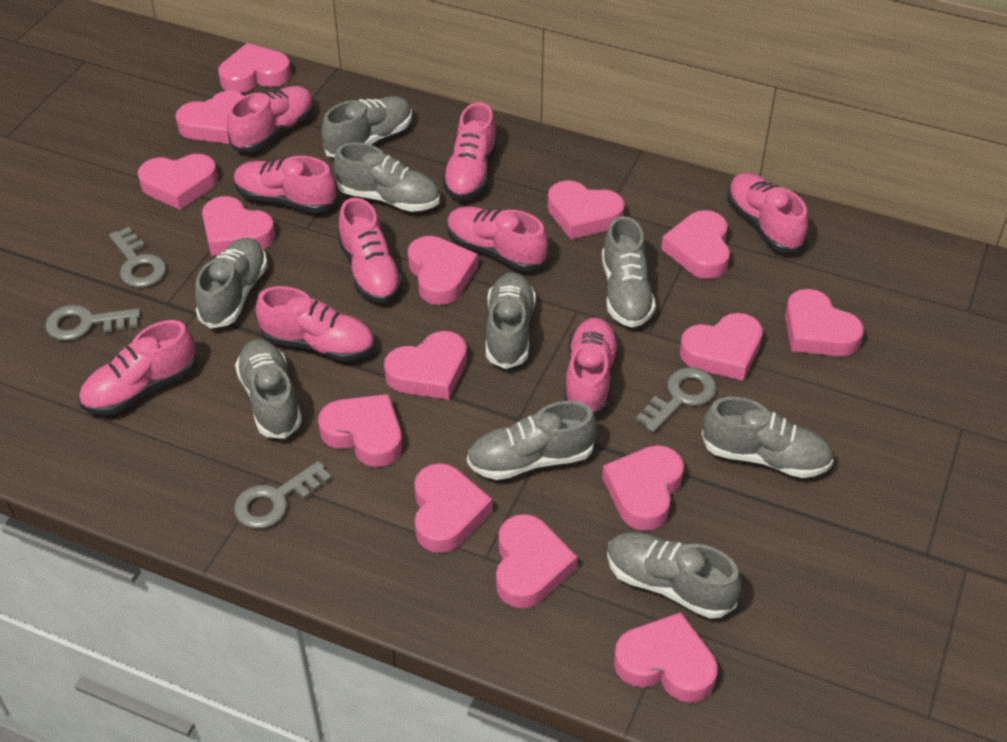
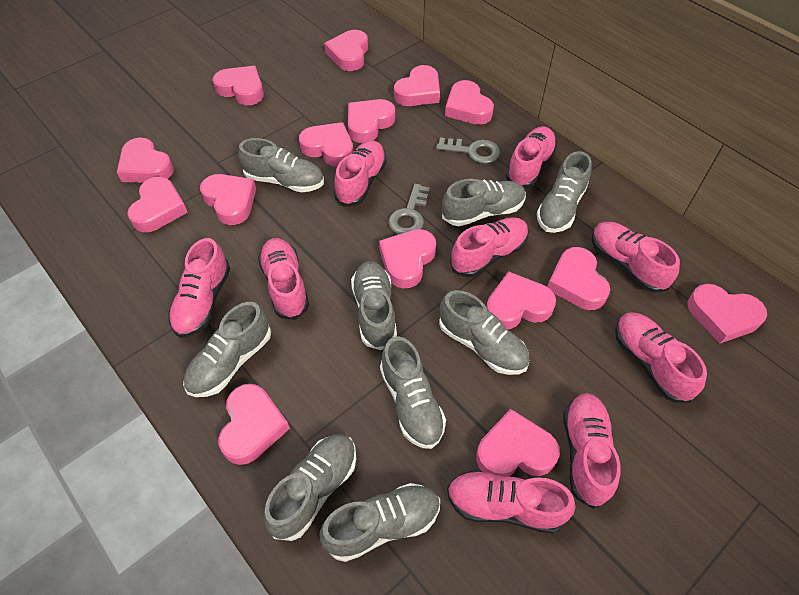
grey key: [45,305,140,341] [109,227,166,288] [234,461,332,529] [636,367,717,433] = 4 -> [388,184,430,234] [436,138,500,164] = 2

